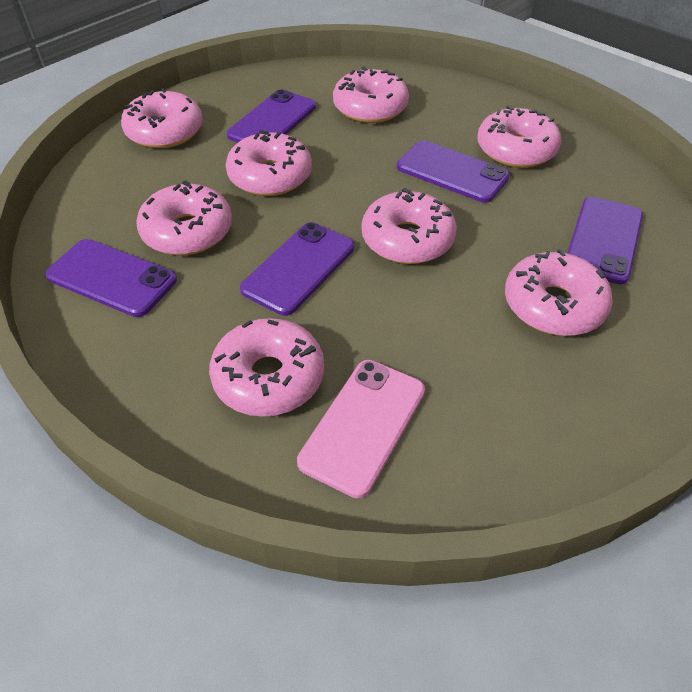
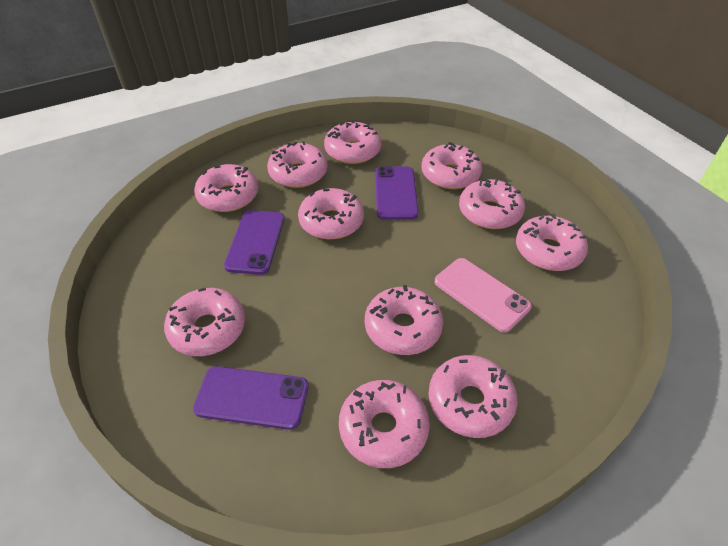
pink donut: [121,88,203,148] [136,180,232,255] [209,318,324,417] [226,130,312,196] [333,66,409,123] [362,188,457,264] [477,105,561,168] [505,249,613,336] = 8 -> [164,288,245,356] [194,164,259,212] [267,141,328,188] [298,188,364,239] [324,120,381,164] [339,380,430,468] [365,285,443,355] [421,142,482,189] [429,355,517,438] [459,178,525,229] [516,214,588,271] = 11
purple phone: [45,239,177,317] [227,89,316,143] [240,222,354,316] [397,140,510,203] [567,197,643,284] = 5 -> [193,366,309,430] [224,210,284,275] [375,166,419,220] = 3

